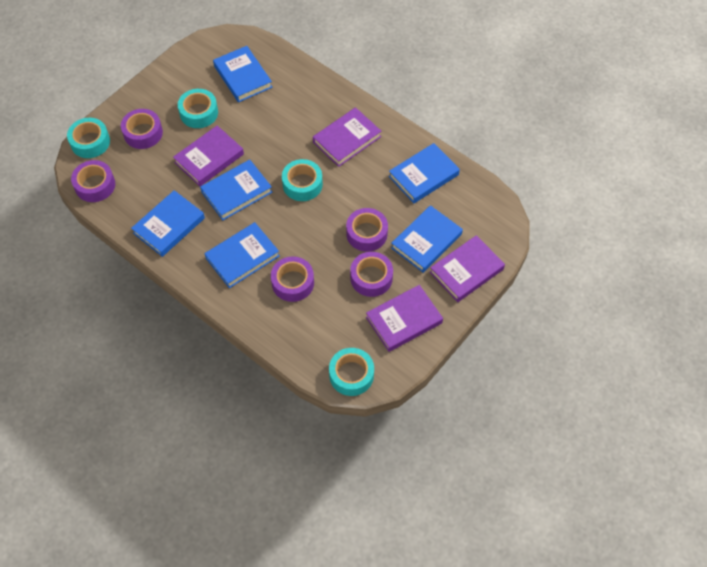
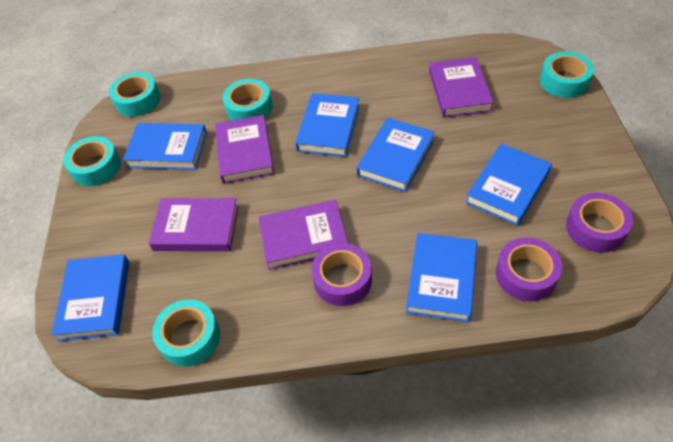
purple tape: [71,160,115,202] [121,109,163,149] [271,256,314,302] [346,208,388,252] [350,252,393,297] = 5 -> [312,243,372,306] [496,237,562,301] [566,193,633,253] = 3
turquoise tape: [67,118,110,158] [178,89,218,128] [282,159,323,201] [329,348,374,396] = 4 -> [63,136,121,186] [109,72,160,117] [152,299,220,367] [223,79,273,121] [540,51,594,98] = 5

